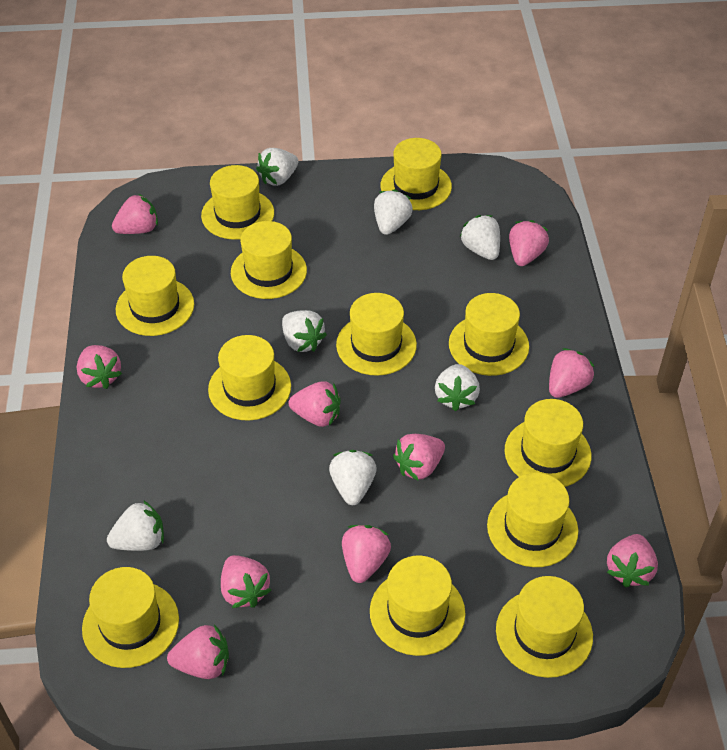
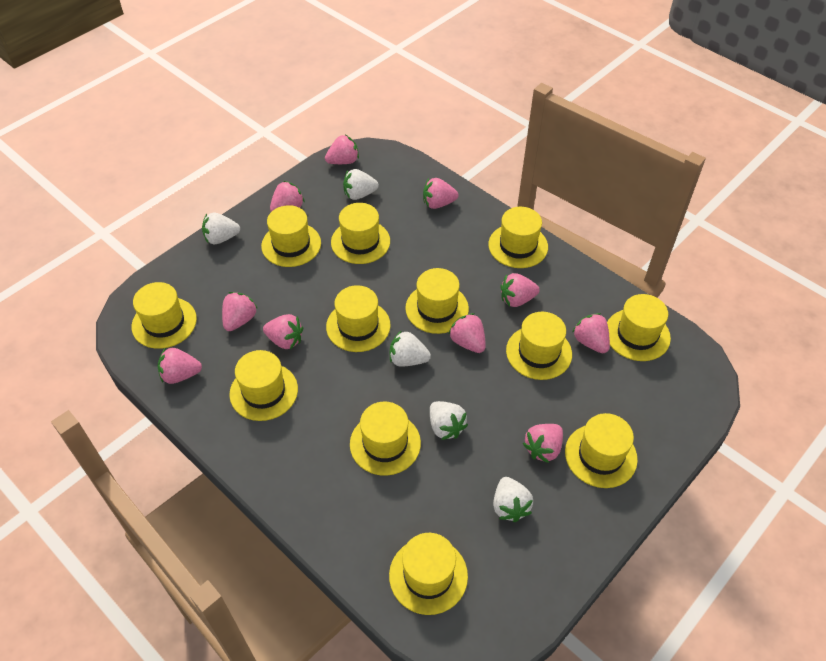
white strawberry: [107,500,164,551] [256,148,298,186] [282,310,327,352] [329,450,377,505] [374,189,413,235] [435,364,480,411] [460,215,500,260] = 7 -> [202,213,240,244] [343,169,379,200] [390,330,431,367] [430,401,468,440] [493,477,533,522] = 5

